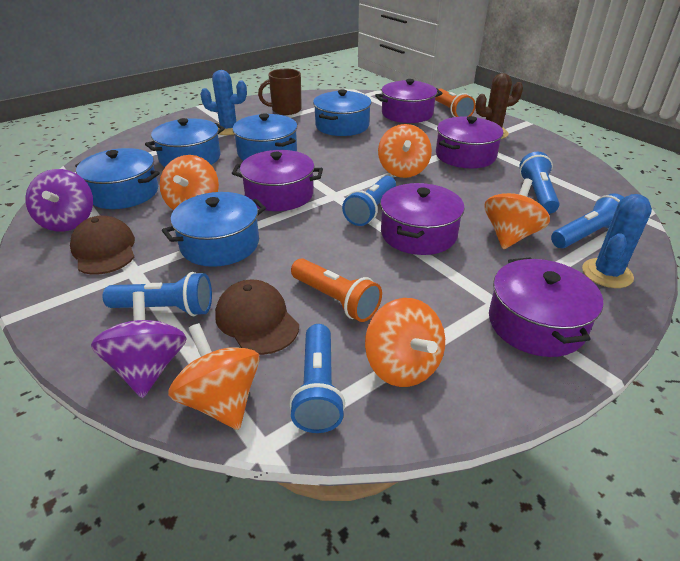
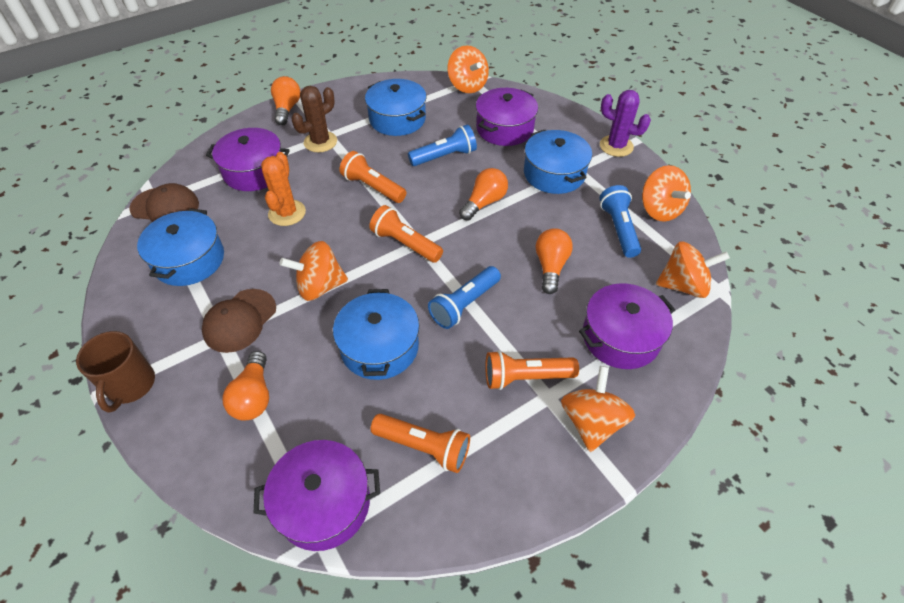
blue cactus: [200,70,247,135] [582,194,652,288] = 2 -> none = 0
blue flashlight: [103,272,212,316] [289,324,345,433] [342,176,396,226] [519,152,560,214] [551,193,624,248] = 5 -> [408,125,477,166] [428,266,501,329] [599,185,641,258] = 3
blue pot: [75,148,160,209] [145,118,225,167] [162,192,266,267] [232,113,297,161] [313,90,372,136] = 5 -> [137,208,224,286] [333,289,419,380] [365,79,426,136] [524,130,592,194] = 4
orange cactus: none = 0 -> [261,152,306,226] = 1
orange flashlight: [291,258,382,322] [435,89,476,117] = 2 -> [340,151,406,203] [369,205,443,263] [371,414,470,473] [485,350,579,390] = 4
orange light bulb: none = 0 -> [222,351,269,420] [271,76,301,125] [459,168,508,221] [536,228,573,294] = 4
purple cactus: none = 0 -> [600,90,651,157] = 1
purple pot: [232,150,323,211] [375,79,442,123] [380,183,465,255] [436,116,503,168] [489,257,603,357] = 5 -> [206,128,290,191] [254,440,380,551] [476,88,538,146] [579,283,675,369] = 4
purple spinning top: [25,169,93,232] [91,292,187,398] = 2 -> none = 0

